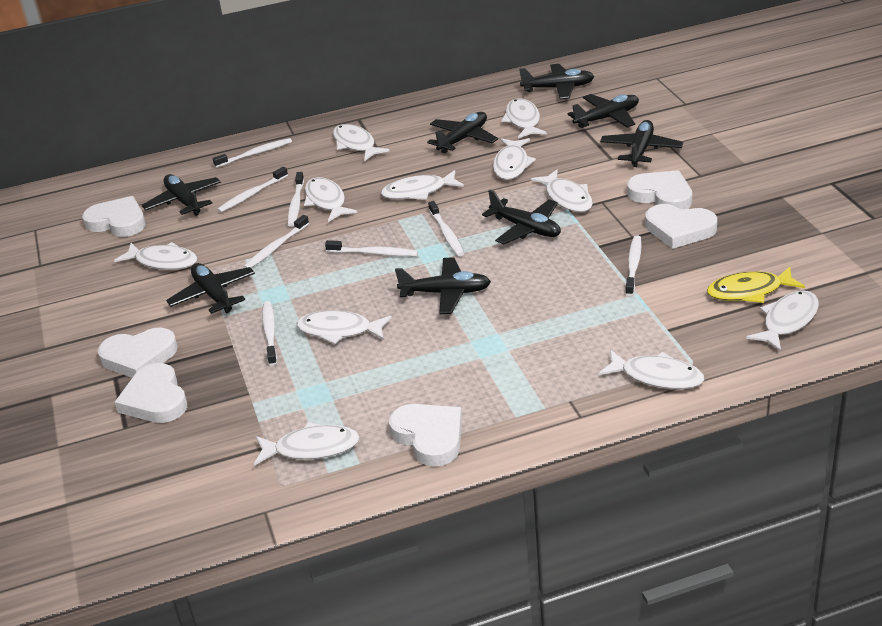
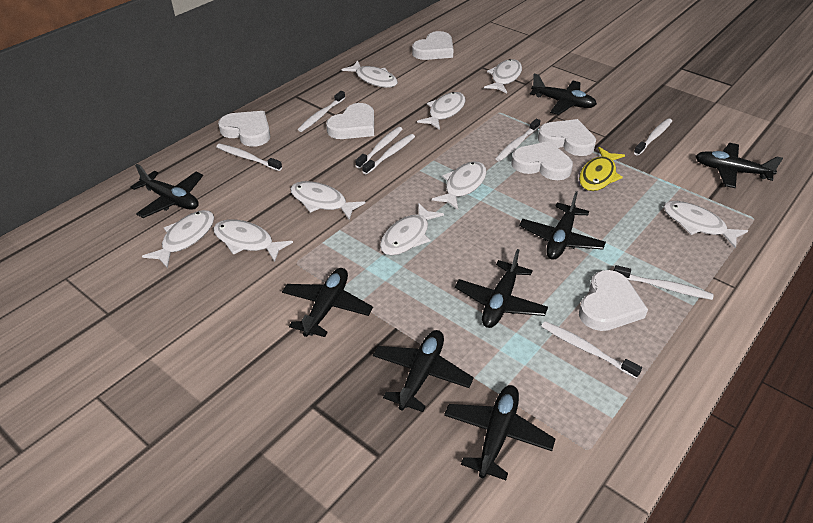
white fish: [114,242,198,270] [254,422,360,466] [297,310,392,344] [304,177,357,222] [333,124,390,161] [381,170,464,200] [493,138,536,180] [501,98,547,139] [531,169,593,212] [599,350,704,389] [746,290,819,352] = 11 -> [142,210,214,268] [213,219,293,262] [290,181,365,220] [342,61,398,88] [380,203,444,255] [417,92,466,130] [432,161,486,210] [484,59,522,93] [663,201,748,249] = 9

